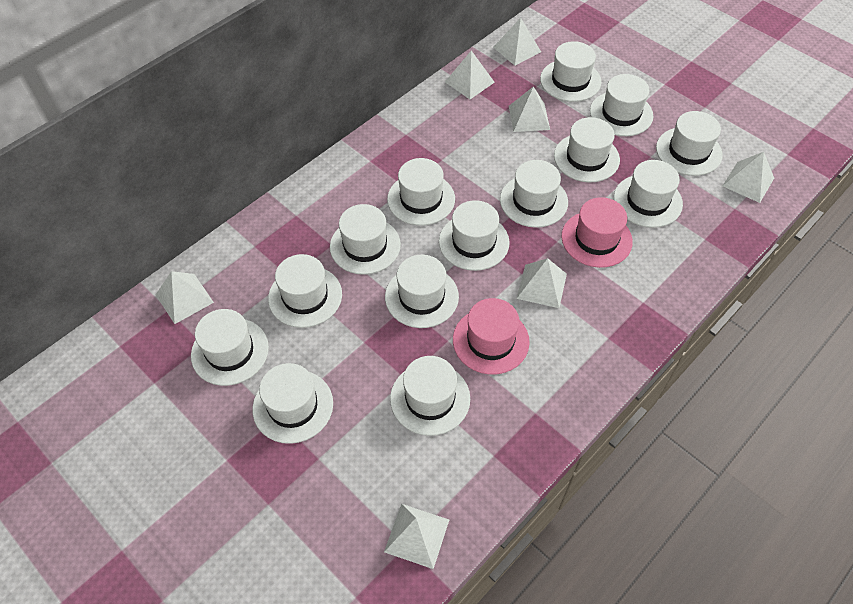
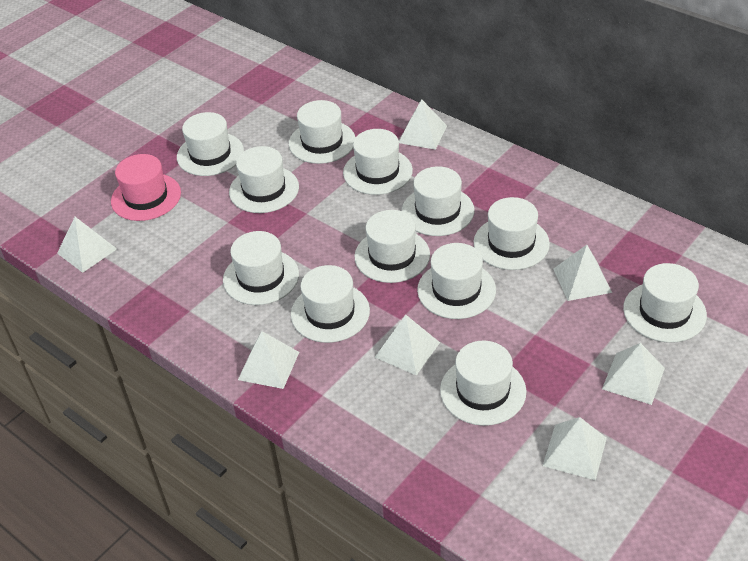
pink hat: [453,298,530,375] [561,197,633,268] = 2 -> [111,154,181,221] = 1
white hat: [191,309,269,386] [252,363,333,444] [268,254,342,328] [330,204,401,275] [385,255,459,328] [387,158,455,226] [390,356,470,436] [439,200,510,271] [500,160,568,228] [540,41,601,102] [554,117,620,182] [590,74,653,136] [614,160,683,228] [656,111,723,176] = 14 -> [177,112,244,176] [223,231,299,305] [229,146,299,213] [289,100,356,164] [291,265,370,343] [343,129,413,195] [354,210,430,283] [402,167,474,236] [417,243,496,319] [440,340,526,426] [474,197,550,270] [623,263,707,343] = 12

